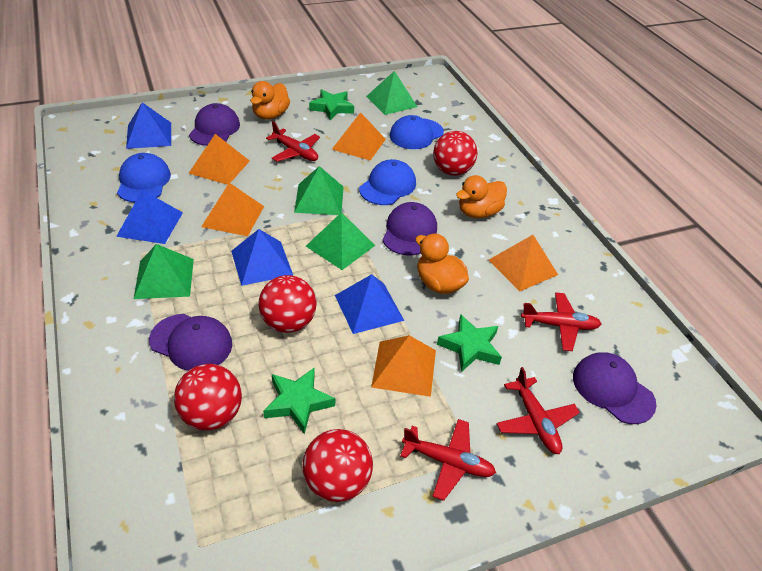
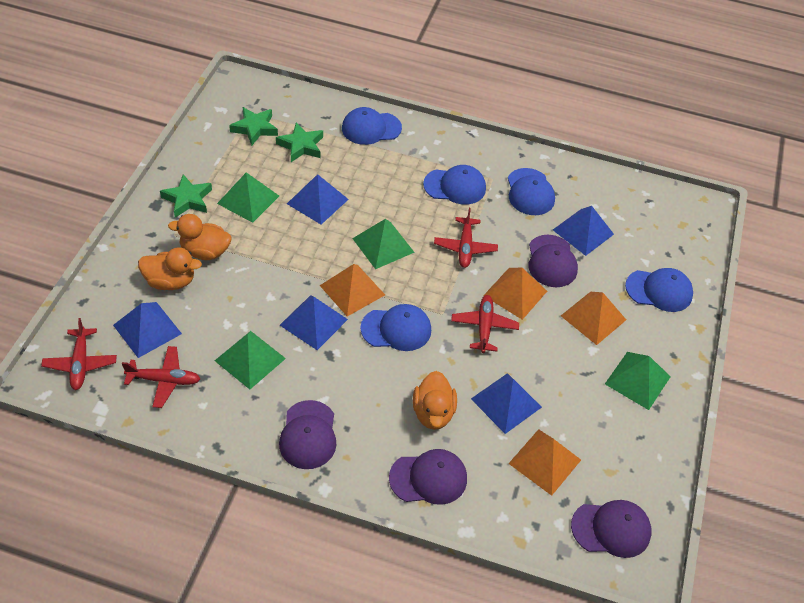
blue cap: [117,153,171,202] [359,159,416,205] [389,115,444,149] = 3 -> [342,107,402,145] [360,304,431,351] [423,165,486,205] [508,168,555,215] [625,268,693,312] = 5
blue pyramid: [116,190,183,244] [126,102,171,149] [231,229,293,286] [335,274,404,334] = 4 -> [113,302,182,358] [280,295,348,350] [287,174,349,225] [471,373,542,434] [553,206,614,256] = 5
orange pyramid: [188,134,250,185] [201,183,264,236] [331,112,386,160] [371,335,436,397] [489,235,558,291] = 5 -> [320,264,385,316] [483,267,547,320] [508,429,581,496] [561,292,626,345] = 4
red ball: [174,364,242,430] [258,275,317,333] [302,429,373,502] [433,131,478,176] = 4 -> none = 0

